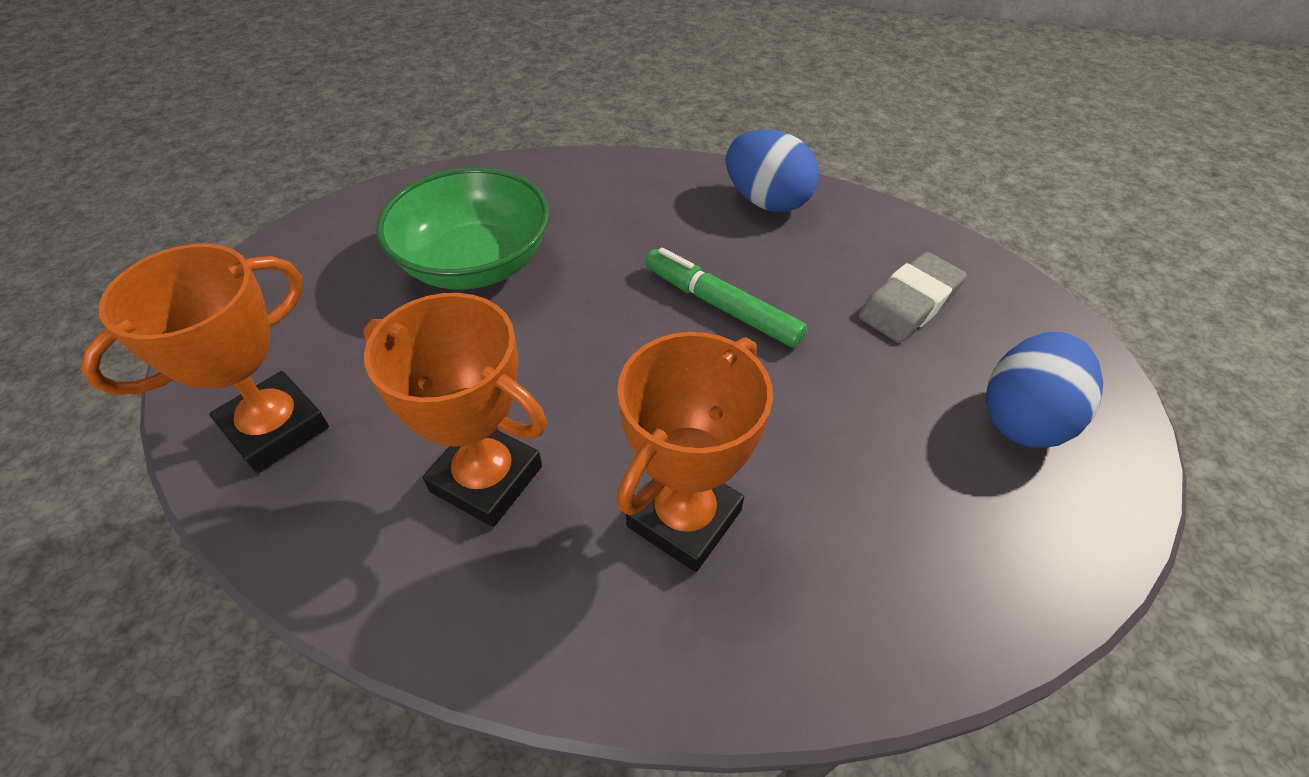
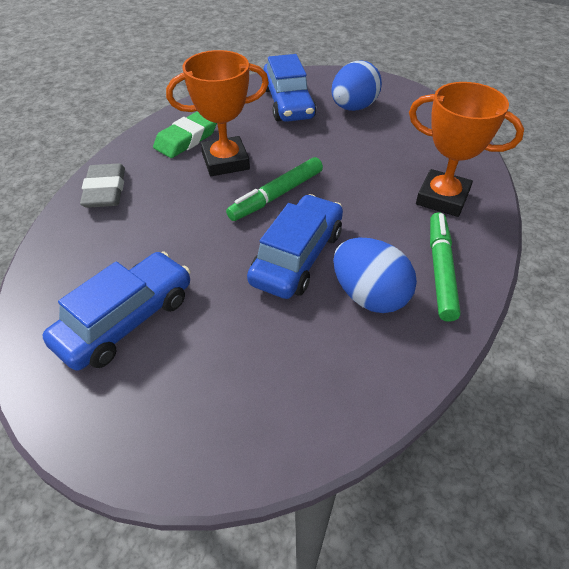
blue car: none = 0 -> [42,252,191,371] [247,194,343,299] [263,54,316,122] = 3
green bowl: [376,167,549,289] = 1 -> none = 0
green eraser: none = 0 -> [153,111,217,158] = 1
green marker: [645,248,807,348] = 1 -> [226,157,323,221] [430,212,461,322] = 2
orange trophy: [81,244,329,473] [363,293,547,527] [617,332,773,572] = 3 -> [166,50,269,176] [409,82,524,217] = 2

